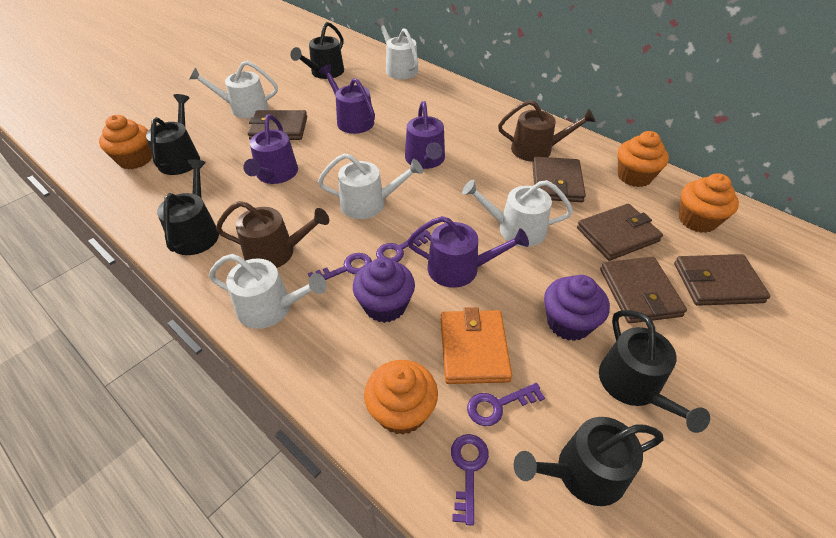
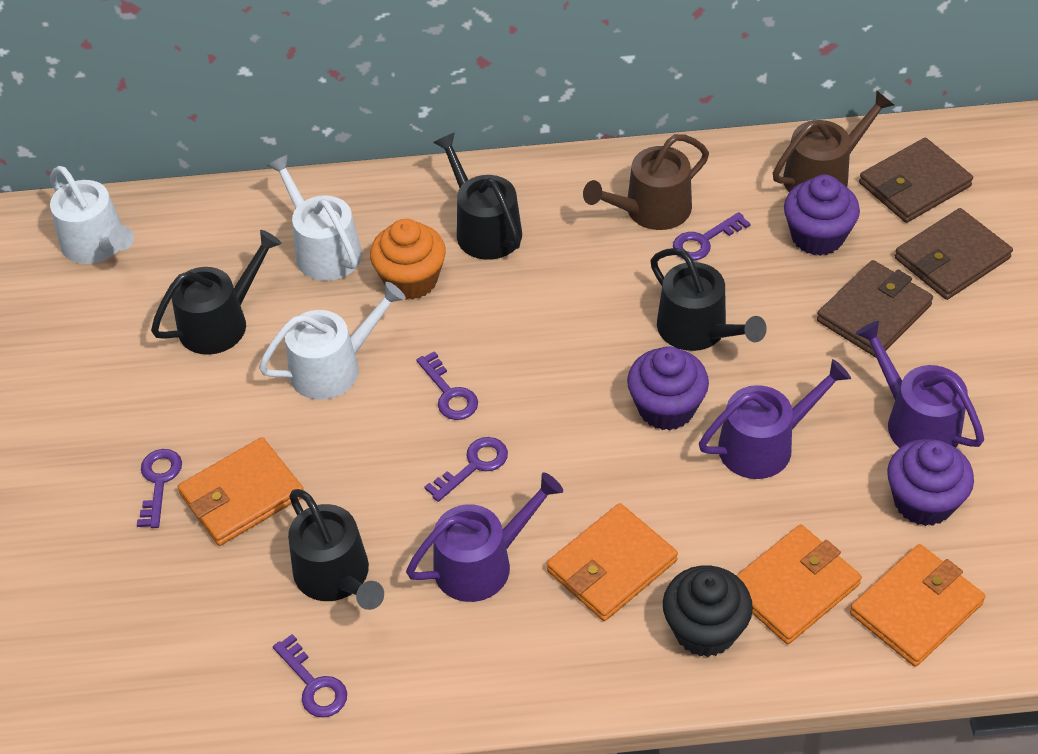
black cupcake: none = 0 -> [663,565,753,657] = 1
black watering can: [146,94,200,175] [157,159,219,255] [290,22,344,79] [514,417,664,506] [599,310,710,433] = 5 -> [151,230,282,355] [288,489,384,610] [433,132,522,260] [650,248,767,351] = 4
brown wallet: [248,110,307,140] [532,157,586,202] [577,203,663,261] [600,257,687,323] [674,254,771,306] = 5 -> [817,260,933,357] [859,138,973,223] [895,208,1013,300] = 3
orange cupcake: [99,115,152,169] [364,360,438,435] [618,131,669,187] [679,173,739,233] = 4 -> [370,219,446,300] = 1
orange wallet: [441,307,512,384] = 1 -> [178,437,303,546] [546,503,678,621] [736,524,862,644] [850,544,985,667] = 4
purple cupcake: [353,258,415,323] [544,275,610,341] = 2 -> [627,346,709,430] [784,175,860,256] [887,439,974,526] = 3
purple key: [308,253,372,280] [376,230,431,262] [451,434,489,526] [467,383,545,426] = 4 -> [137,449,182,528] [273,634,347,718] [416,351,478,420] [424,437,508,502] [673,212,751,261] = 5
purple watering can: [243,114,298,184] [319,64,375,134] [405,101,445,169] [407,216,529,288] = 4 -> [406,472,563,602] [699,359,851,479] [855,321,984,448] = 3
white watering can: [189,61,278,118] [209,254,326,329] [318,153,423,219] [375,18,418,79] [462,180,573,247] = 5 -> [50,166,134,264] [259,282,406,400] [267,155,362,281] = 3

